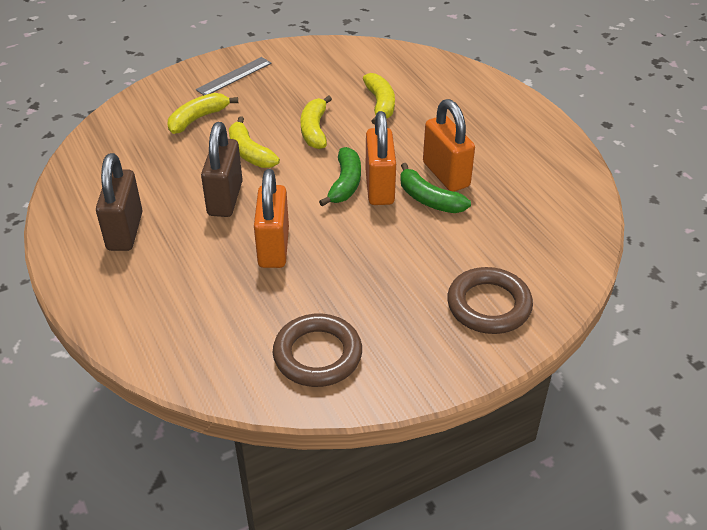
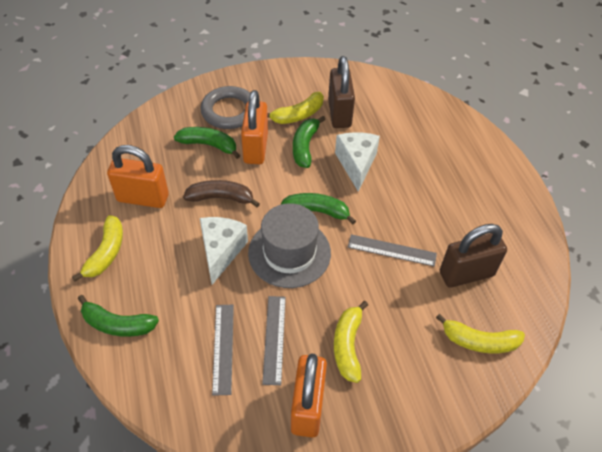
brown banana: none = 0 -> [183,180,260,207] = 1
brown ring: [273,314,362,387] [447,267,533,334] = 2 -> none = 0
green banana: [319,147,361,207] [400,163,471,213] = 2 -> [78,295,159,337] [174,127,240,159] [280,193,356,224] [293,116,326,168] = 4
grey hat: none = 0 -> [248,203,331,288] = 1
grey ring: none = 0 -> [200,86,250,129] = 1
grey ruler: [196,57,271,95] = 1 -> [212,305,234,396] [262,296,286,385] [348,234,437,267] = 3
white cheese: none = 0 -> [200,217,248,285] [335,132,380,192] = 2

